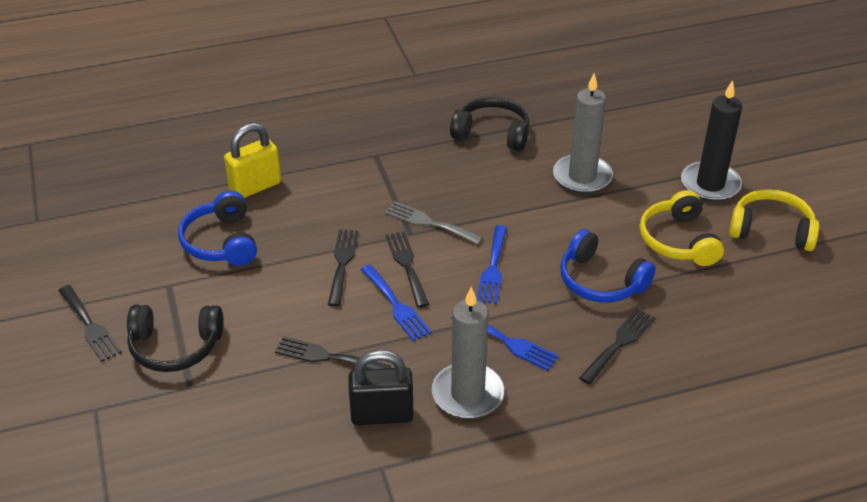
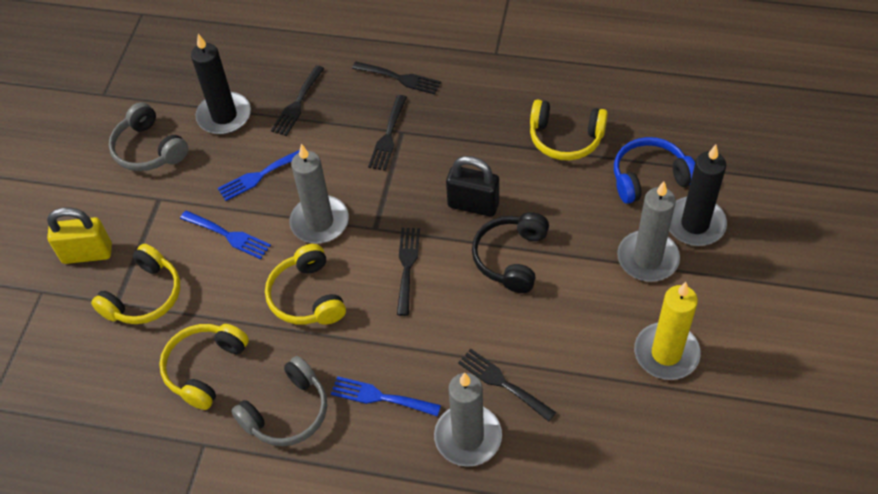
black candle: [681,80,742,202] = 1 -> [191,34,251,135] [669,145,727,246] = 2
black headphones: [127,305,224,372] [450,97,529,151] = 2 -> [472,212,549,293] = 1
blue headphones: [178,191,257,266] [560,229,656,303] = 2 -> [614,137,695,204] = 1
grey candle: [432,287,504,419] [553,73,613,194] = 2 -> [289,144,349,244] [434,372,502,467] [617,181,680,282] = 3
grey fork: [385,201,483,245] = 1 -> none = 0
grey headphones: none = 0 -> [109,102,189,171] [231,356,327,446] = 2
yellow candle: none = 0 -> [634,282,701,380] = 1
yellow headphones: [640,190,724,266] [729,189,820,251] = 2 -> [91,244,180,324] [159,324,249,410] [265,244,346,325] [530,99,608,161] = 4

